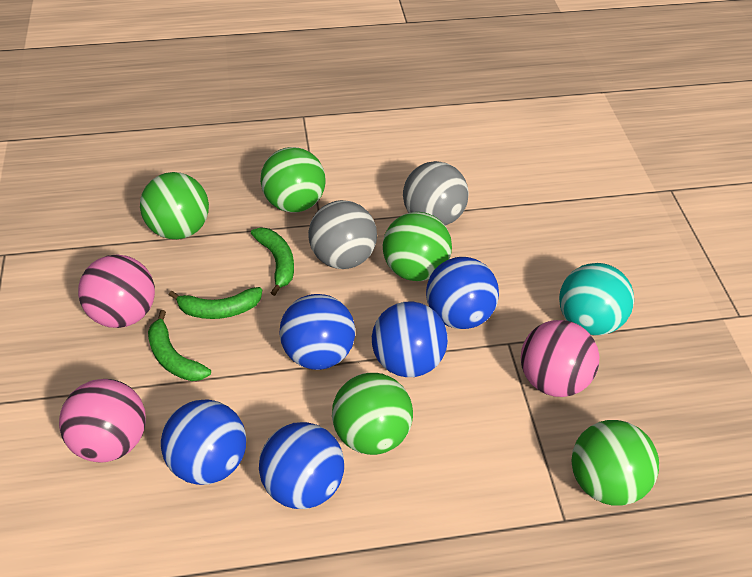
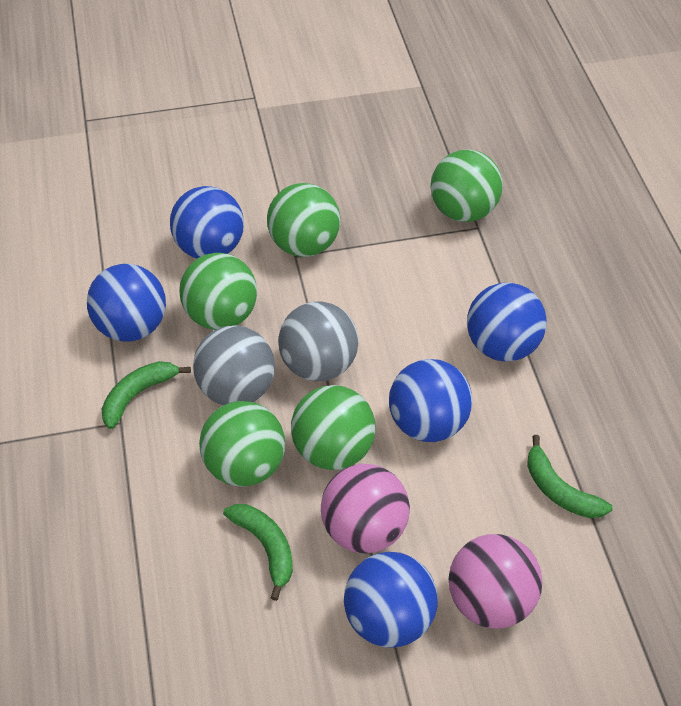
pink ball: [59,379,146,463] [78,255,155,328] [521,320,599,397] = 3 -> [321,464,410,554] [449,534,543,629] = 2
turquoise ball: [559,263,634,335] = 1 -> none = 0

